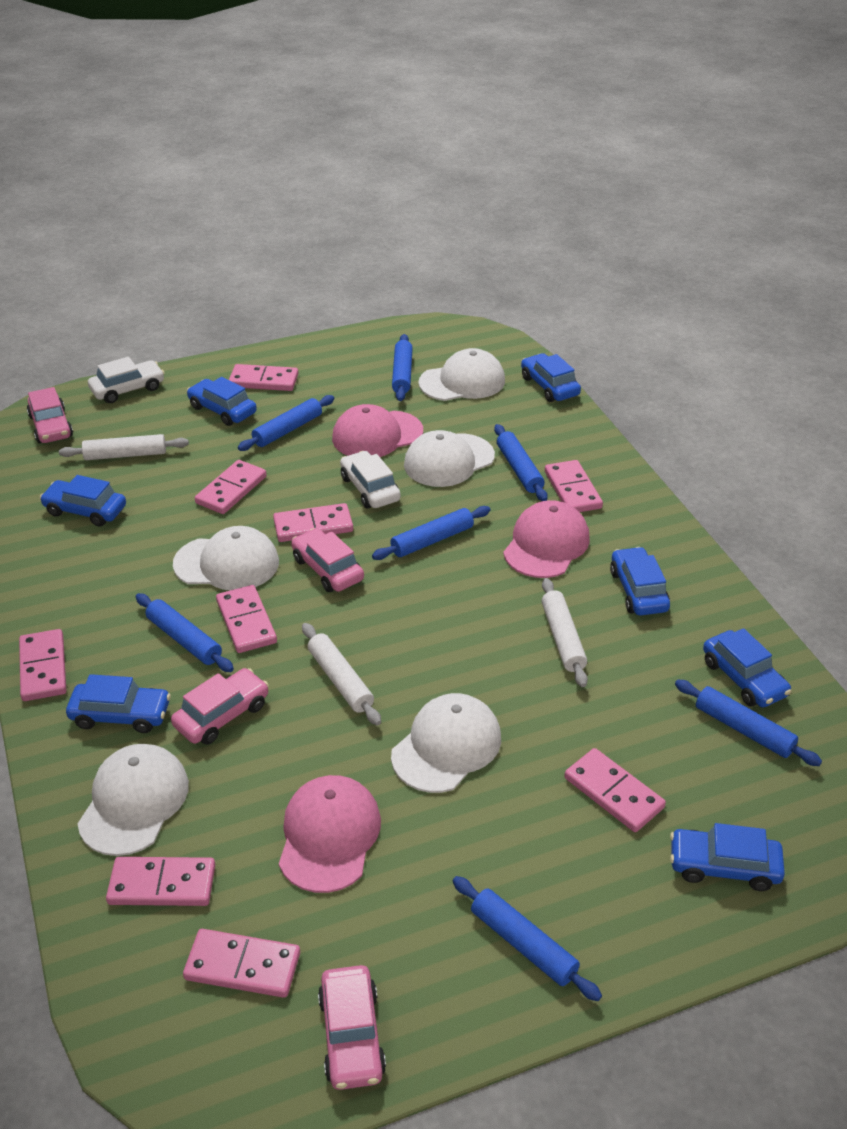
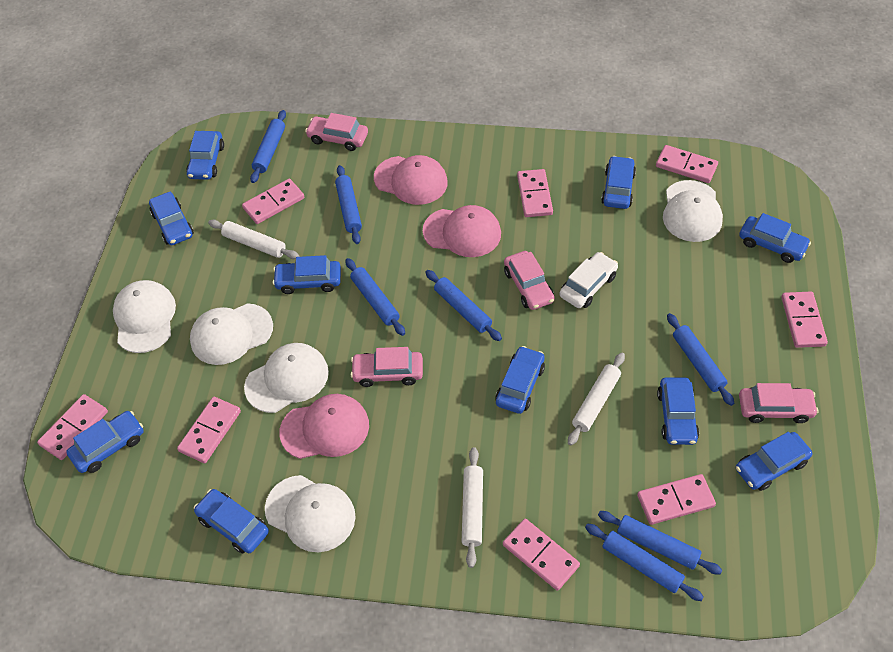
blue car: [40,475,126,527] [66,674,171,733] [187,377,257,426] [521,353,581,402] [610,547,670,616] [670,823,785,891] [703,628,792,707] = 7 -> [66,411,143,473] [149,192,194,245] [186,131,224,180] [194,489,269,554] [273,255,341,294] [495,346,545,414] [601,156,636,209] [657,377,699,445] [736,432,812,491] [739,213,811,263] = 10
pink domino: [19,629,66,701] [106,857,215,906] [183,929,300,998] [195,460,267,514] [216,585,277,653] [229,364,299,391] [273,503,353,542] [545,460,603,512] [564,748,666,832] = 9 -> [37,394,108,460] [177,397,241,463] [242,179,304,224] [503,519,580,591] [517,169,553,217] [637,474,716,525] [656,145,718,183] [781,292,828,348] = 8
white car: [88,357,165,403] [340,451,401,509] = 2 -> [559,252,618,308] = 1

